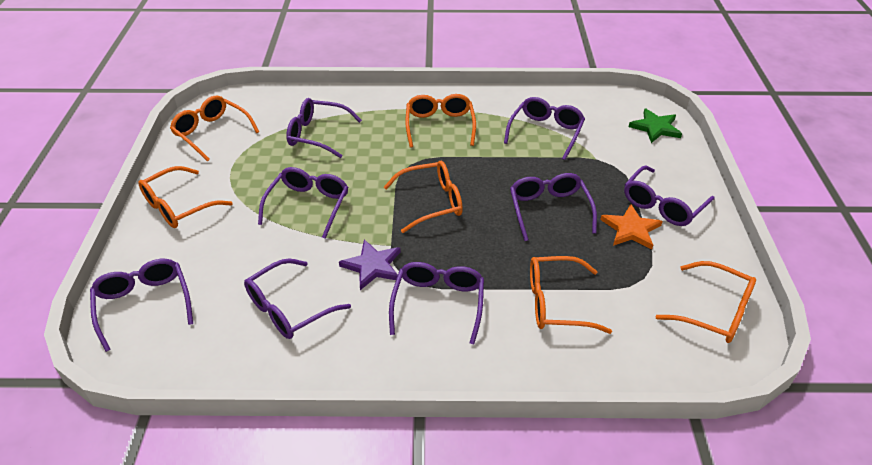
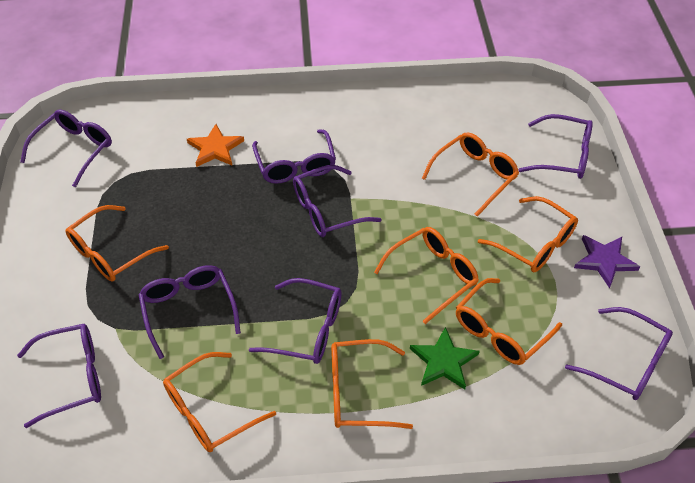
orange glasses: [138,166,233,228] [170,96,259,162] [384,161,463,233] [405,94,476,148] [530,256,612,334] [656,261,756,343] = 6 -> [65,205,169,282] [163,352,276,452] [331,339,413,429] [374,227,479,324] [422,132,519,217] [456,278,562,365] [478,196,578,272] = 7

